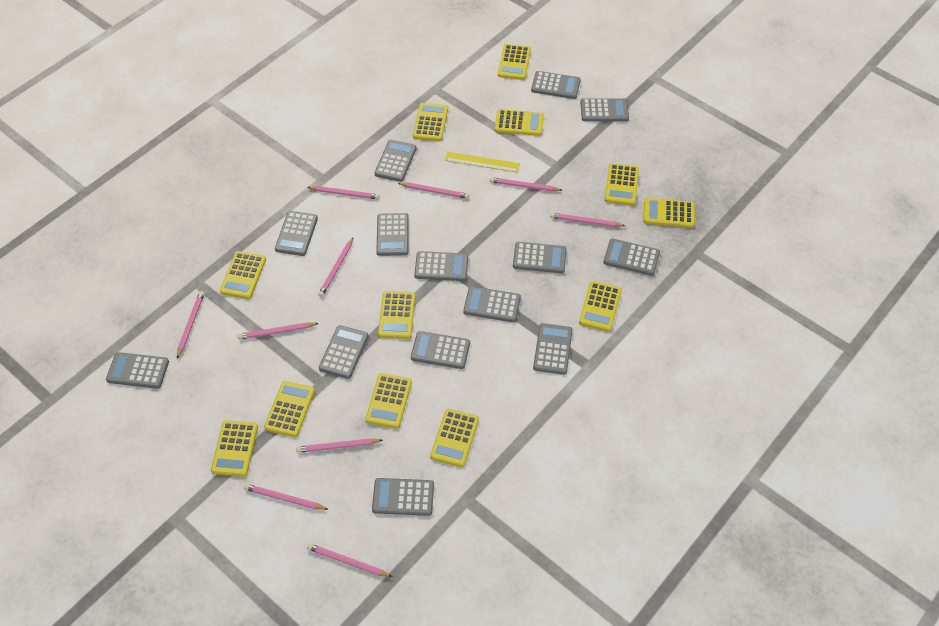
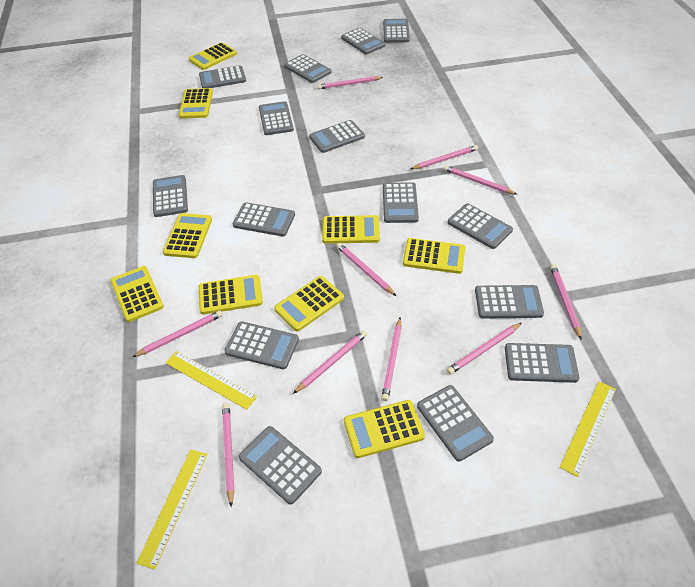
grey calculator: [106,352,169,389] [275,211,318,256] [319,325,369,379] [372,478,434,516] [375,140,416,182] [376,213,409,256] [411,331,470,369] [414,251,468,281] [463,286,521,322] [513,242,567,273] [531,71,581,99] [533,323,573,375] [580,98,629,121] [603,239,660,276] = 14 -> [153,175,188,217] [199,65,246,88] [224,321,299,370] [233,202,295,236] [239,426,322,504] [259,101,294,135] [284,54,332,83] [309,120,365,153] [341,28,385,54] [383,19,410,43] [383,182,419,223] [417,385,494,462] [448,203,513,249] [475,285,544,319] [505,343,579,383] = 15
yellow calculator: [211,420,258,477] [220,251,266,299] [264,381,315,437] [365,373,412,429] [378,291,415,339] [413,103,448,141] [430,409,479,467] [495,109,544,136] [498,44,531,80] [579,281,622,332] [605,163,639,205] [644,198,695,228] = 12 -> [111,266,164,322] [163,213,212,258] [179,88,213,118] [189,42,237,70] [199,275,263,314] [274,276,344,331] [322,215,380,244] [344,400,425,458] [403,238,466,274] = 9
yellow ruler: [445,152,520,173] = 1 -> [136,450,207,570] [166,351,257,410] [560,381,616,477] = 3

